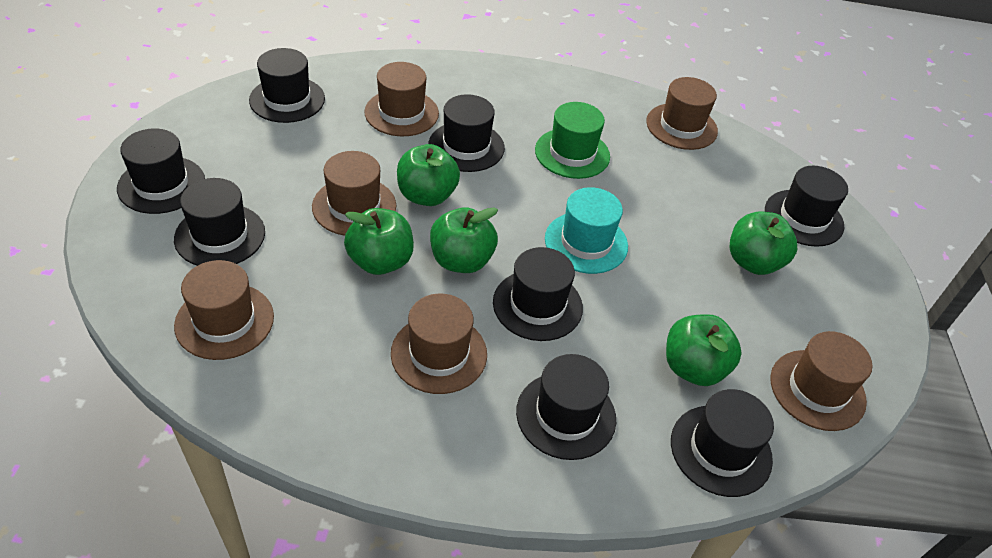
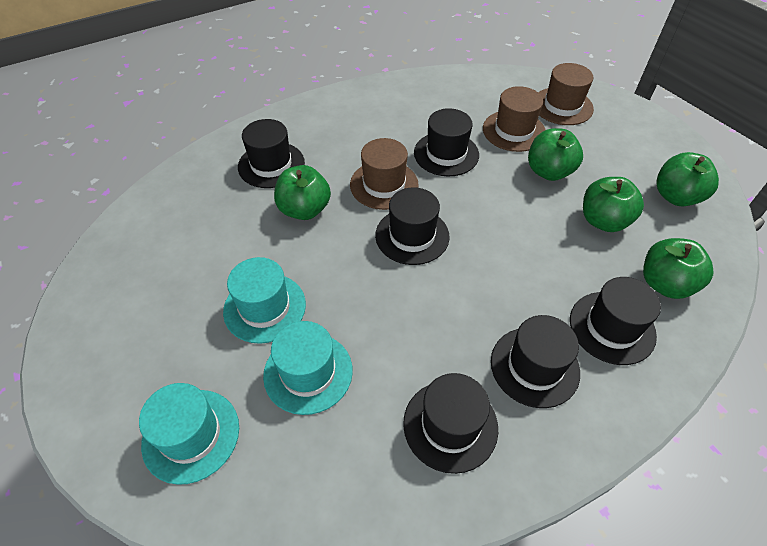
black hat: [117,128,205,214] [174,178,265,266] [249,48,325,123] [429,94,505,172] [493,247,583,341] [516,354,616,460] [671,389,774,497] [765,166,848,247] = 8 -> [238,119,305,188] [375,187,450,265] [403,373,498,474] [414,108,479,176] [491,315,580,408] [570,277,661,365] = 6
brown hat: [174,260,274,360] [312,151,396,236] [364,62,439,136] [391,294,487,394] [646,77,718,150] [770,331,873,431] = 6 -> [350,138,419,210] [483,86,546,152] [538,63,594,125] = 3
green hat: [535,102,610,179] = 1 -> none = 0
turquoise hat: [545,187,628,274] = 1 -> [139,383,239,485] [223,257,306,344] [263,321,353,415] = 3

